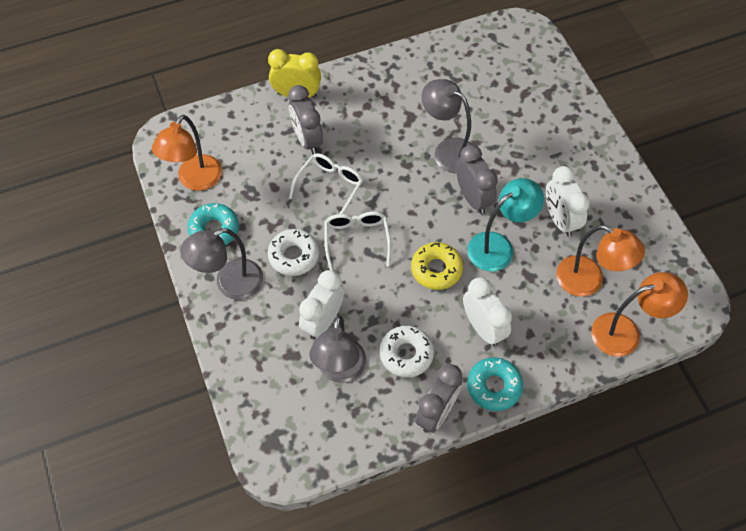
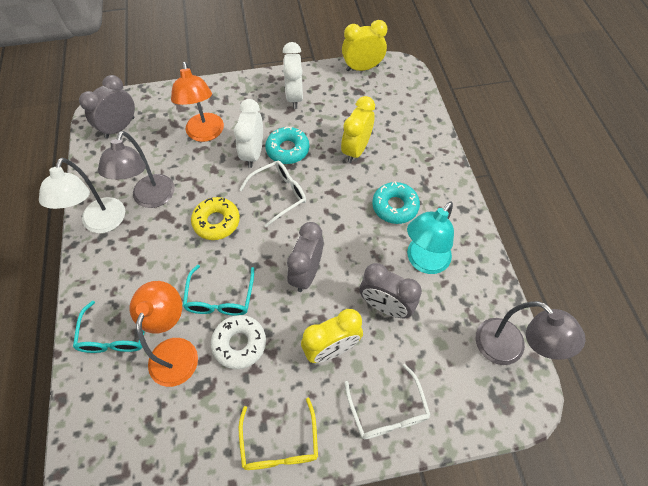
grey lamp: [180,228,263,300] [309,315,366,383] [421,79,473,173] = 3 -> [98,131,175,208] [476,301,585,365] = 2
orange lamp: [152,115,222,191] [556,225,645,297] [591,272,688,357] = 3 -> [130,281,198,387] [171,62,224,142] = 2
turquoise glasses: none = 0 -> [73,301,145,353] [183,265,254,316] = 2
white clock: [299,270,344,339] [463,277,512,346] [546,166,590,237] = 3 -> [234,99,263,168] [283,42,303,109] = 2
white donut: [268,229,319,276] [380,326,434,377] = 2 -> [211,315,266,370] = 1
white lamp: none = 0 -> [39,158,125,233] = 1
yellow clock: [268,49,321,98] = 1 -> [301,309,363,363] [341,96,375,163] [342,20,387,71] = 3
yellow glasses: none = 0 -> [239,398,318,470] = 1

